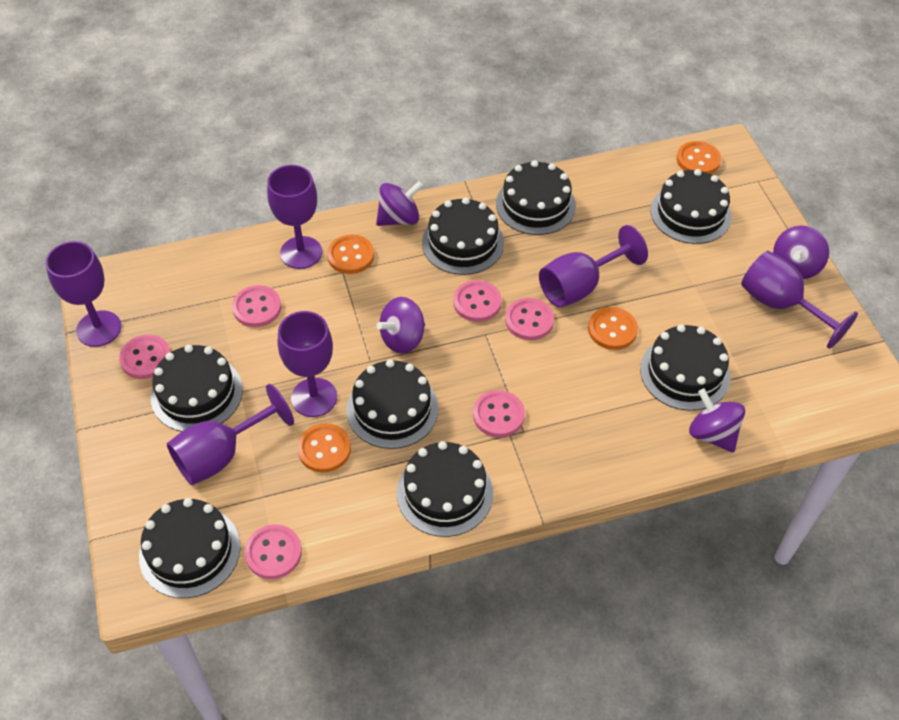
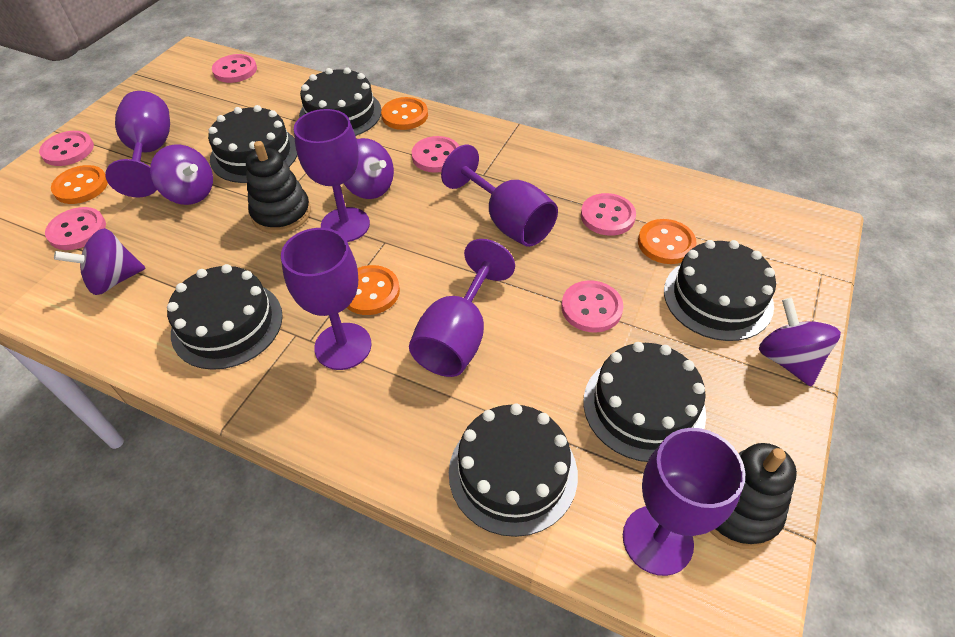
black cake: [139,498,241,598] [151,345,243,432] [347,359,438,449] [397,441,493,537] [422,197,504,275] [496,160,576,235] [640,324,730,411] [651,169,732,244] = 8 -> [167,264,283,370] [208,105,297,183] [299,67,381,136] [449,403,578,537] [583,342,706,462] [664,240,776,341] = 6
black stacking toy: none = 0 -> [246,141,311,234] [710,443,797,549] = 2

